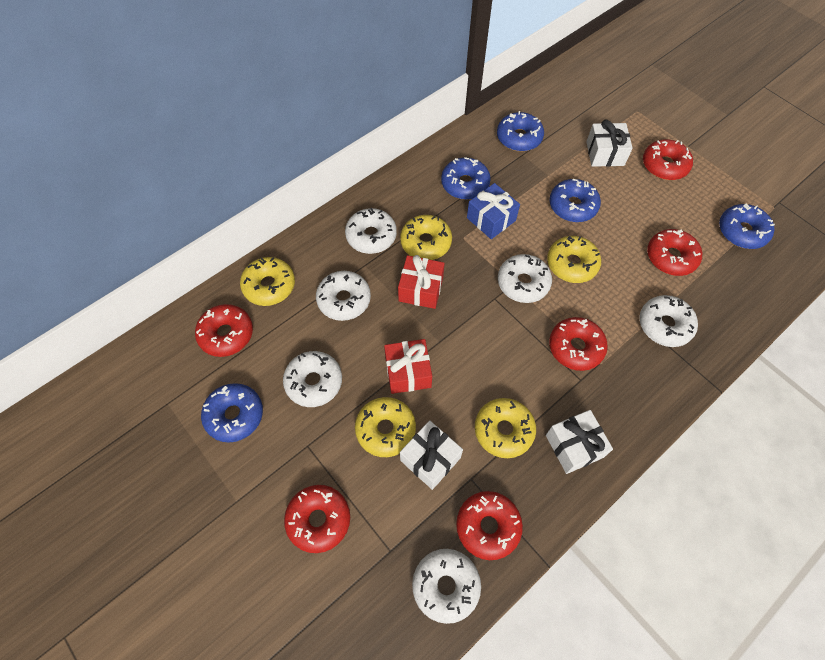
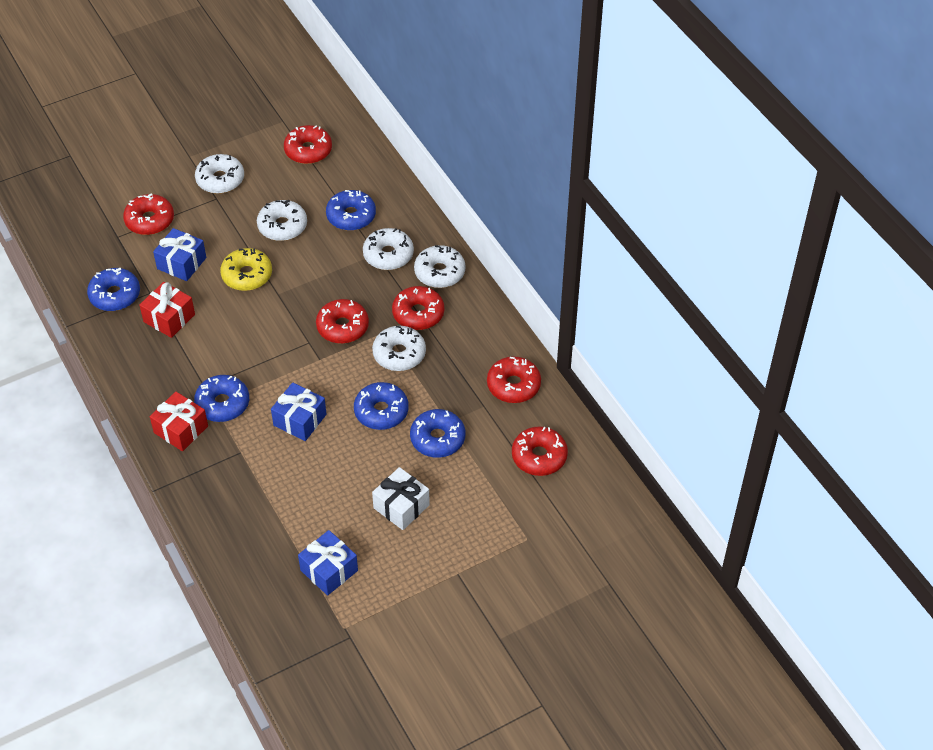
blue gift: [467,183,520,239] = 1 -> [153,228,206,281] [271,382,326,441] [298,530,358,596] = 3
white donut: [283,351,342,407] [316,271,371,321] [345,208,397,254] [412,549,481,624] [498,254,552,303] [639,295,698,347] = 6 -> [195,154,244,194] [257,200,307,241] [363,228,414,270] [372,326,426,371] [414,245,465,288] = 5
white gift: [400,420,463,490] [546,410,613,474] [586,120,633,167] = 3 -> [372,467,430,530] = 1
yellow donut: [240,257,295,306] [355,397,416,457] [400,215,452,260] [475,398,536,458] [547,236,601,283] = 5 -> [220,248,272,291] = 1

